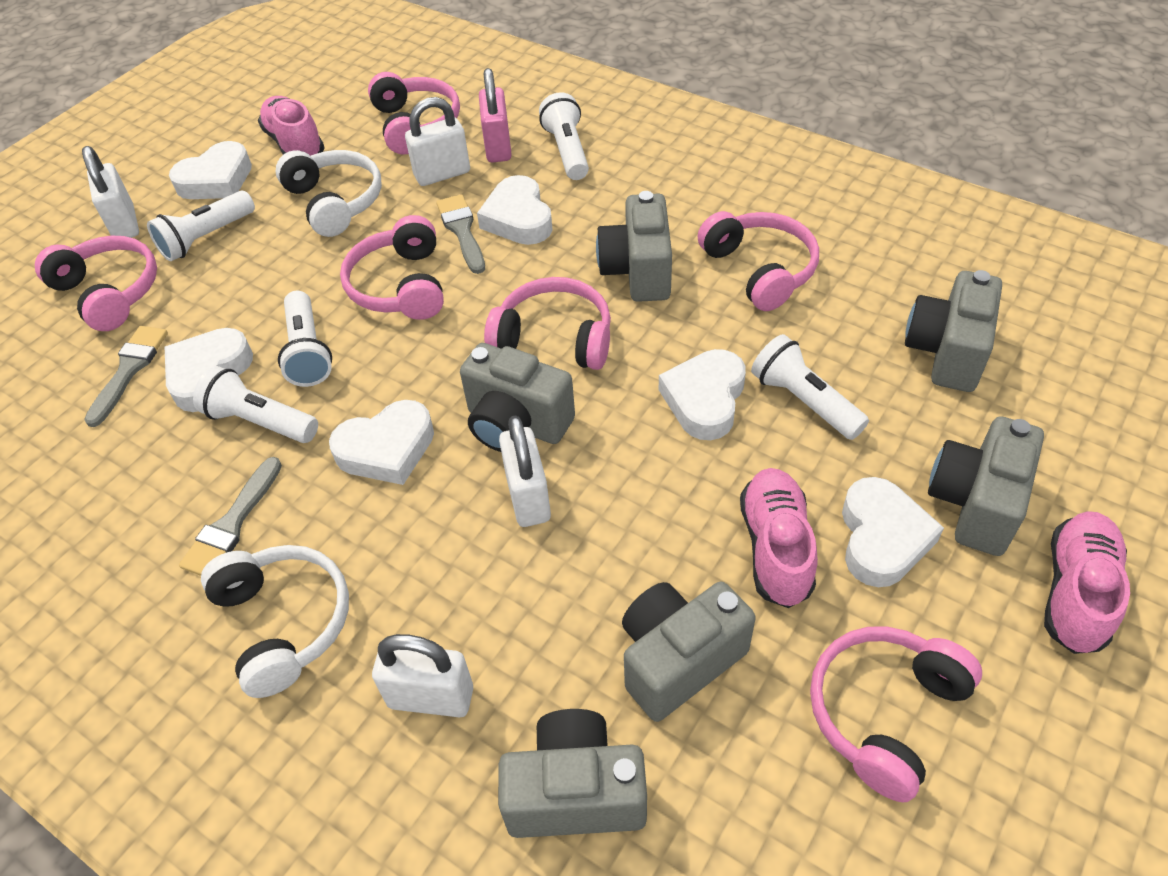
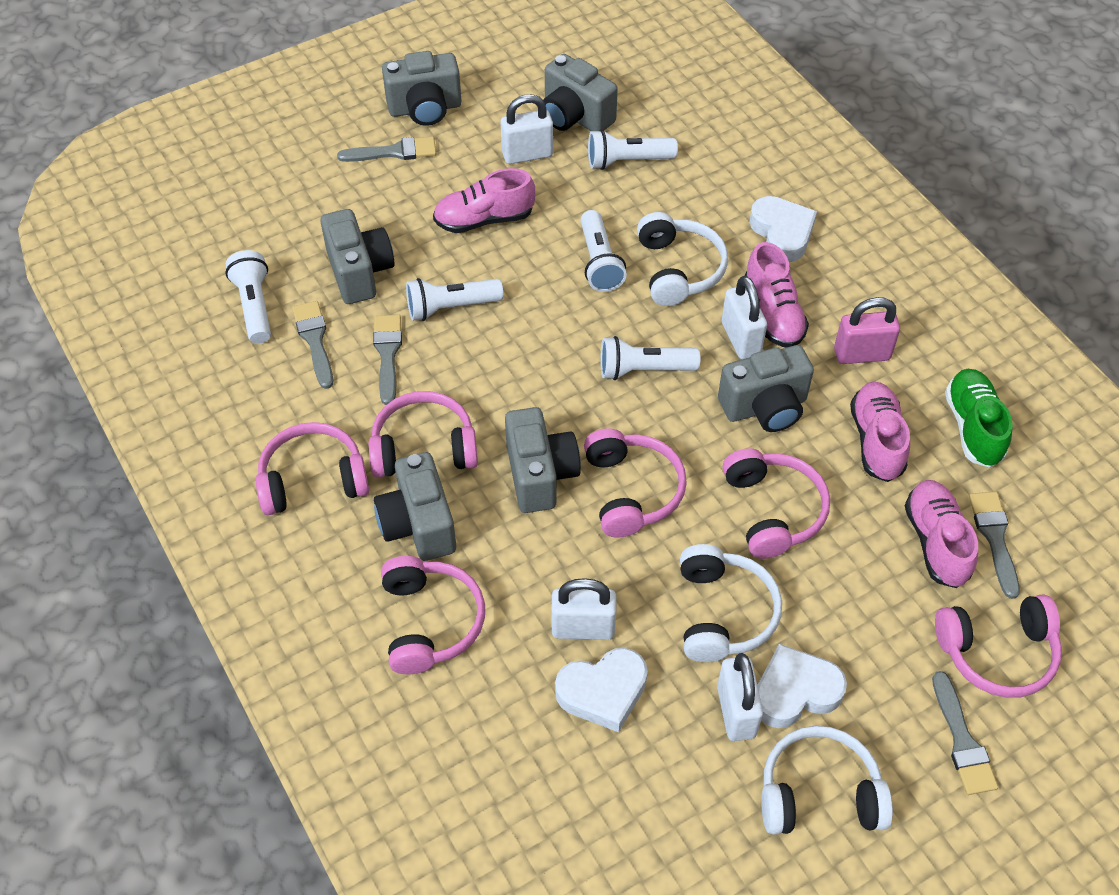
green shoe: none = 0 -> [945,369,1013,468] = 1
grey brush: [84,326,168,427] [179,457,282,576] [436,194,485,274] = 3 -> [292,301,333,389] [337,137,436,162] [373,315,402,405] [932,671,998,795] [969,492,1020,599] = 5
pink shoe: [258,96,325,156] [740,468,818,608] [1044,511,1130,654] = 3 -> [433,168,535,233] [745,242,809,347] [850,382,910,482] [905,480,978,588] = 4
white headphones: [201,545,349,698] [276,150,382,237] = 2 -> [637,212,728,306] [680,544,782,662] [761,726,893,834] = 3
white heart: [165,328,253,412] [169,141,252,199] [329,400,434,485] [477,175,553,245] [659,349,746,440] [842,477,944,587] = 6 -> [555,648,648,732] [749,196,817,262] [757,644,847,728] = 3

